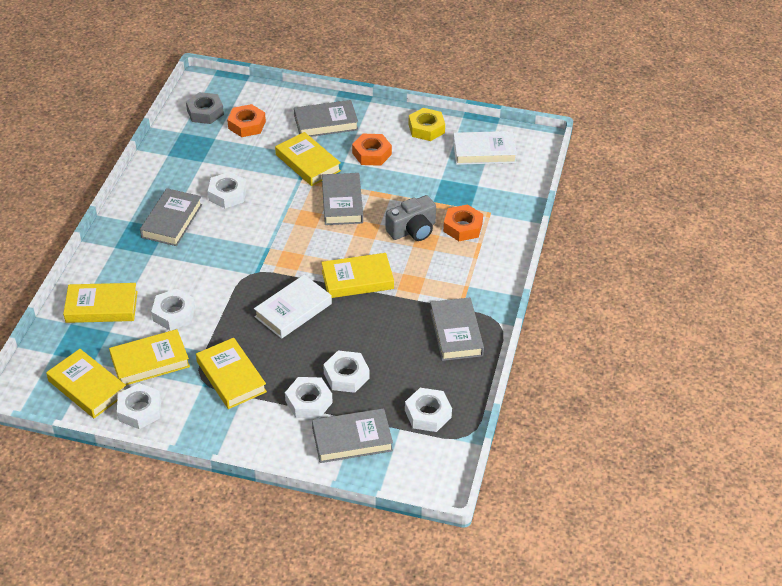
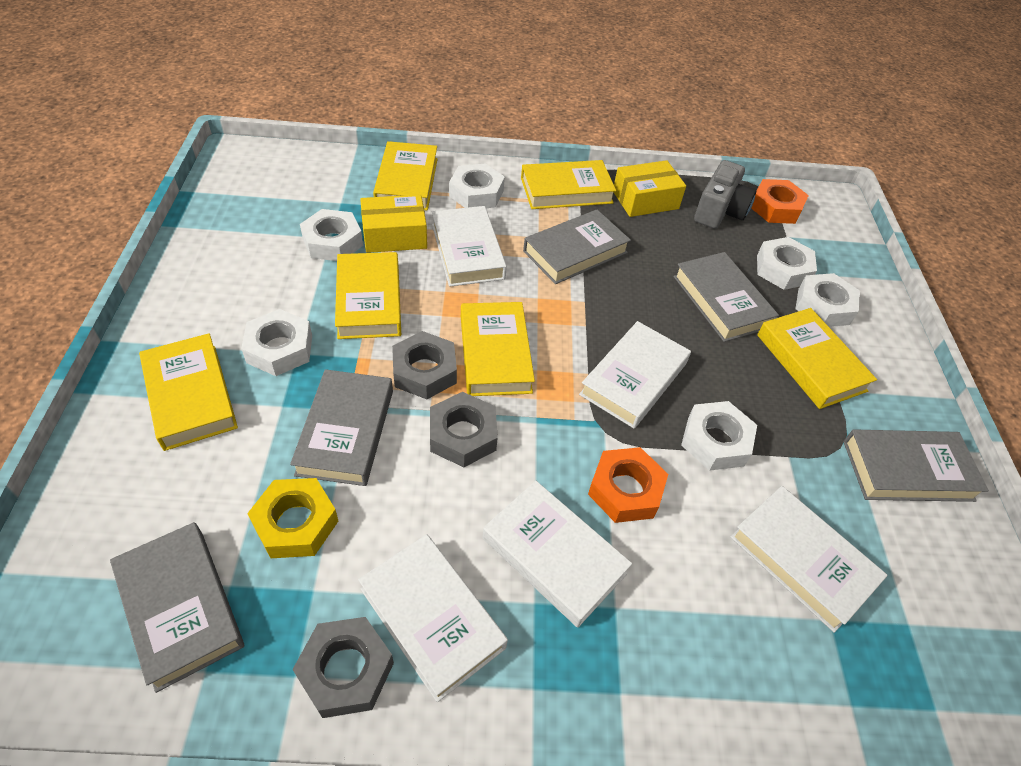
grey nut: [186,92,224,124] = 1 -> [292,617,394,718] [392,331,457,399] [430,392,498,467] = 3
orange nut: [227,104,266,137] [352,134,392,166] [443,204,483,241] = 3 -> [588,447,668,523] [751,179,809,224] = 2
white book: [254,275,332,339] [453,131,517,165] = 2 -> [358,534,508,702] [432,206,507,287] [483,481,632,627] [579,321,691,428] [730,486,888,633] = 5
yellow box: none = 0 -> [360,195,427,253] [614,160,686,217] = 2

